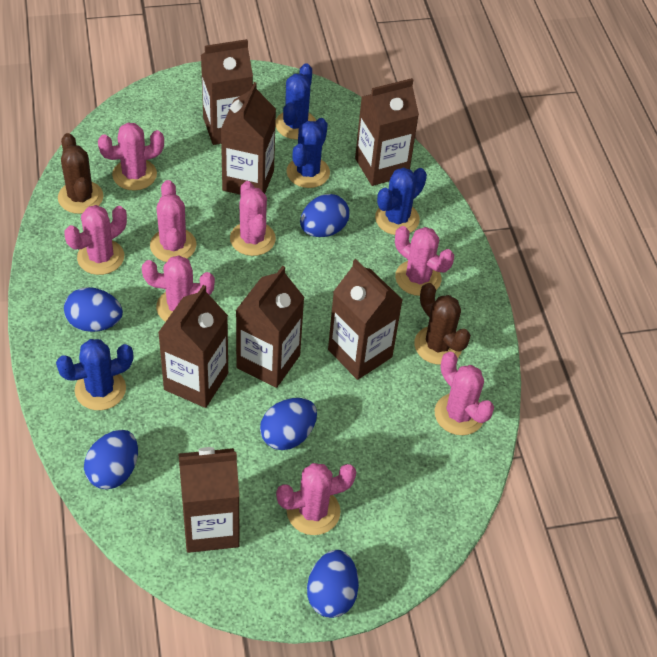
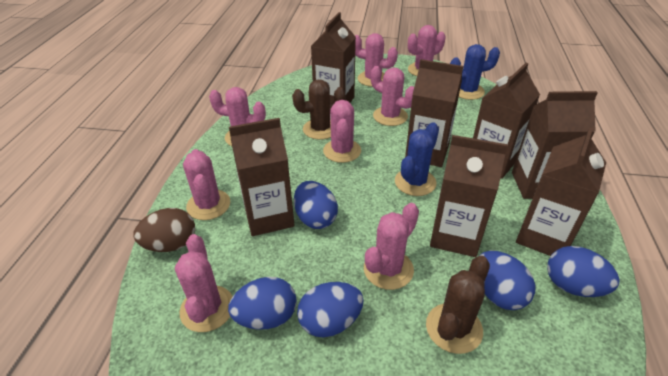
blue cactus: [56,339,133,410] [275,63,316,139] [287,118,330,188] [375,167,427,235] = 4 -> [395,122,439,196] [450,44,500,100] = 2
brown egg: none = 0 -> [133,208,195,252] = 1

